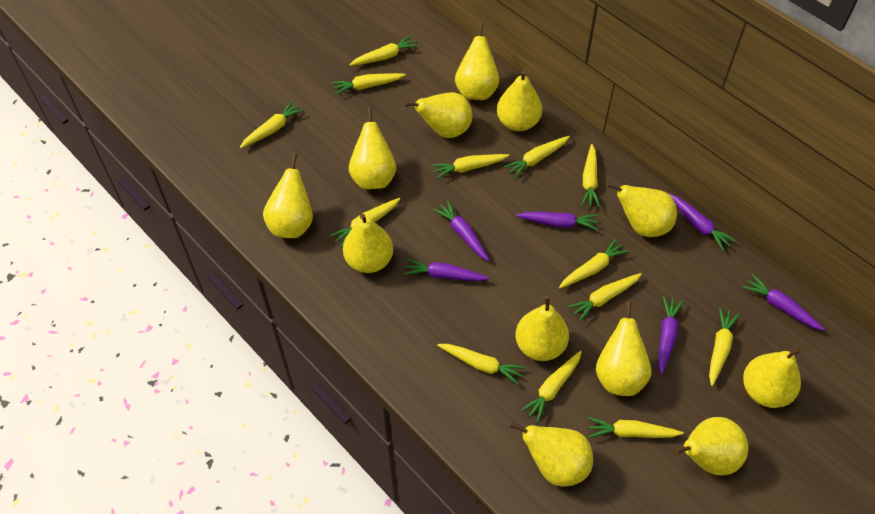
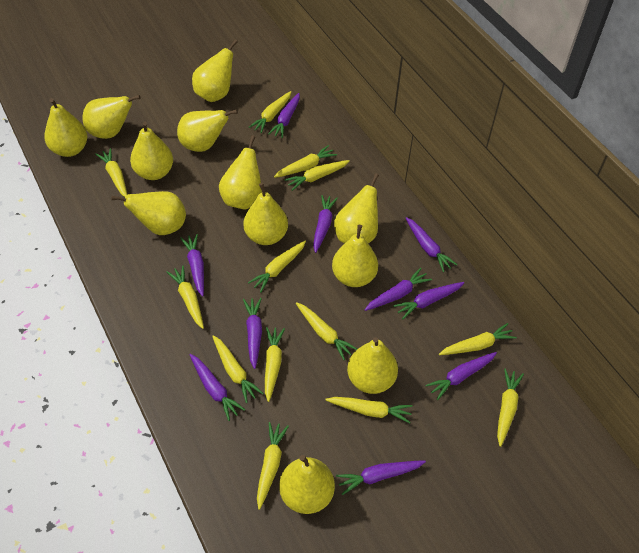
purple carrot: [404,258,489,281] [433,200,490,261] [516,212,598,230] [658,296,683,375] [669,194,736,251] [742,274,825,331] = 6 -> [180,234,204,297] [190,354,246,421] [243,298,262,369] [268,93,300,138] [313,195,338,253] [336,460,426,495] [365,268,432,311] [393,282,464,319] [406,217,457,272] [425,352,497,400] = 10

